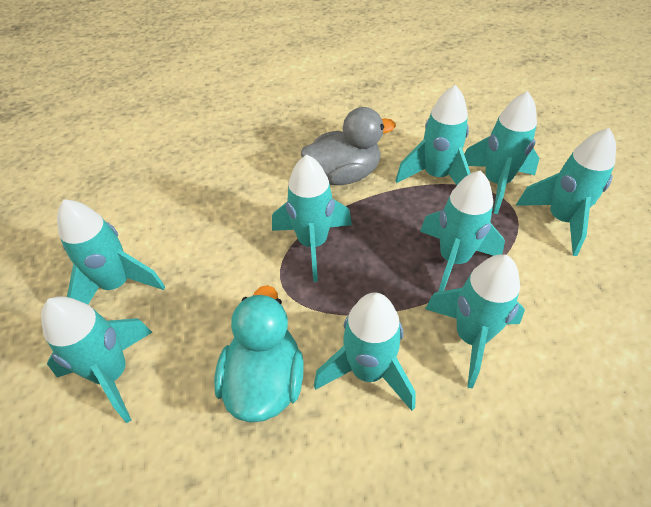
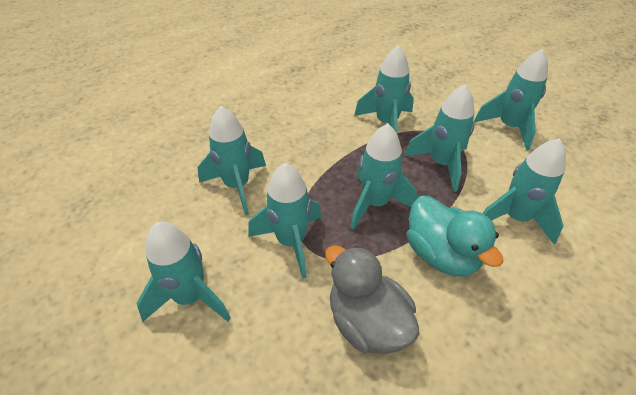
turquoise rocket: [41,296,152,423] [57,199,165,304] [272,155,352,282] [314,292,416,411] [395,85,471,185] [420,171,505,292] [425,254,525,389] [464,91,540,214] [516,128,616,256] = 9 -> [136,222,231,322] [198,106,266,215] [248,163,321,279] [350,124,418,230] [354,45,414,133] [405,84,474,192] [474,49,548,150] [482,138,566,245] = 8

